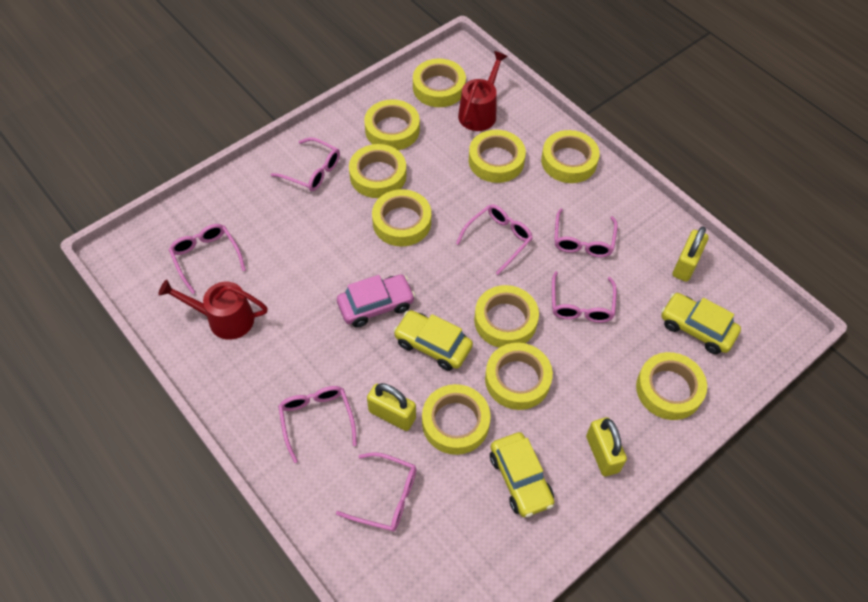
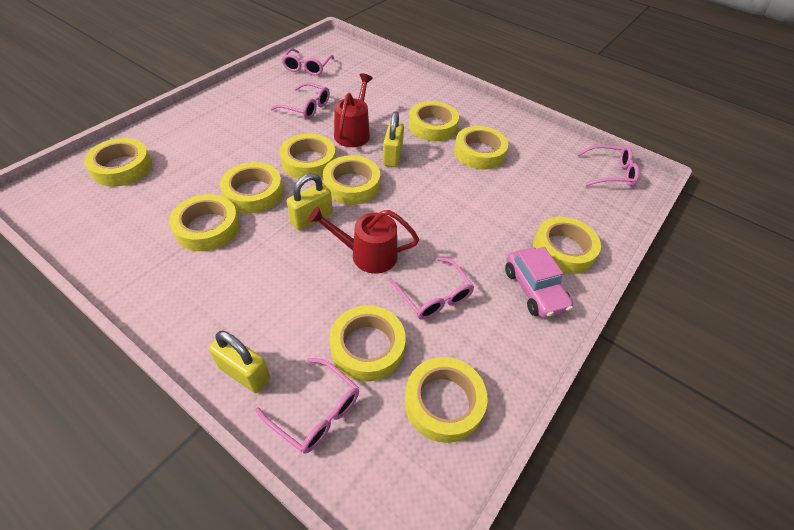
pink glasses: [169,224,246,294] [271,137,340,191] [278,386,357,463] [336,452,416,532] [456,204,533,275] [552,271,617,323] [554,208,618,257] = 7 -> [255,358,359,454] [270,82,330,119] [281,48,334,76] [388,257,474,320] [577,145,639,186] = 5
yellow car: [393,310,473,371] [490,432,554,517] [661,293,741,354] = 3 -> none = 0

